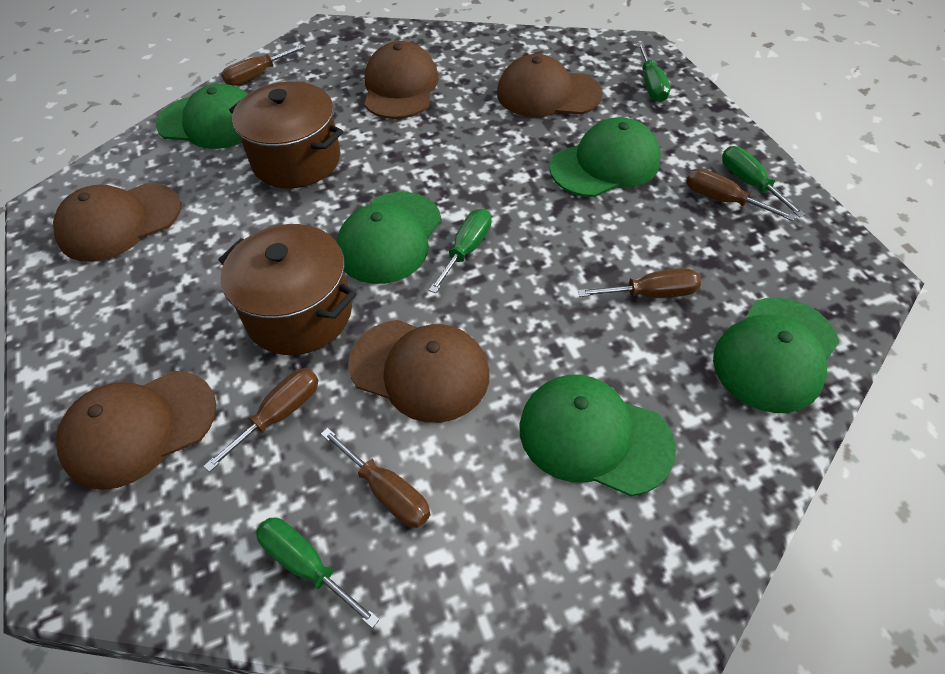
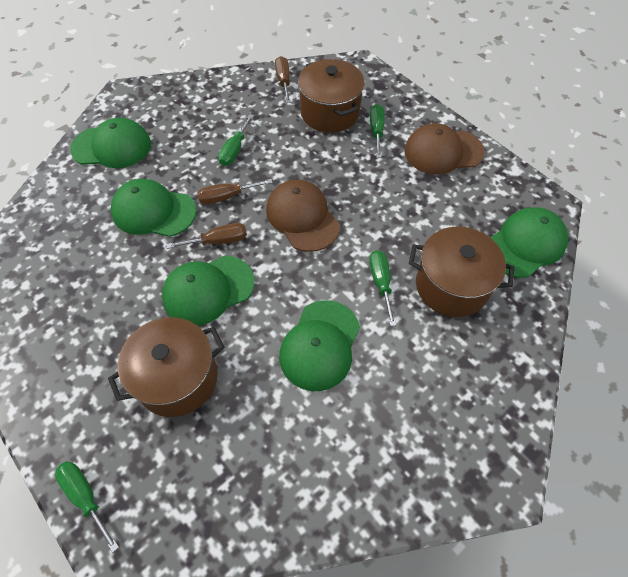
brown cap: [53,183,181,262] [56,371,216,490] [348,320,489,423] [364,41,439,119] [497,54,603,117] = 5 -> [266,179,340,252] [405,123,485,174] = 2
brown pot: [218,224,356,355] [229,82,343,188] = 2 -> [108,317,225,417] [298,59,364,133] [409,226,514,317] = 3
brown screwdriver: [203,368,318,472] [221,44,305,86] [321,428,430,528] [578,268,701,298] [686,168,796,221] = 5 -> [166,223,247,249] [197,179,273,204] [275,56,291,103] = 3

